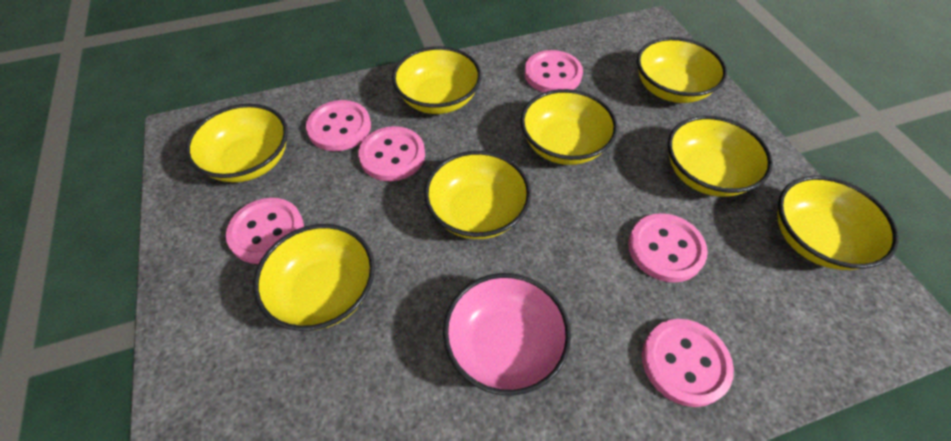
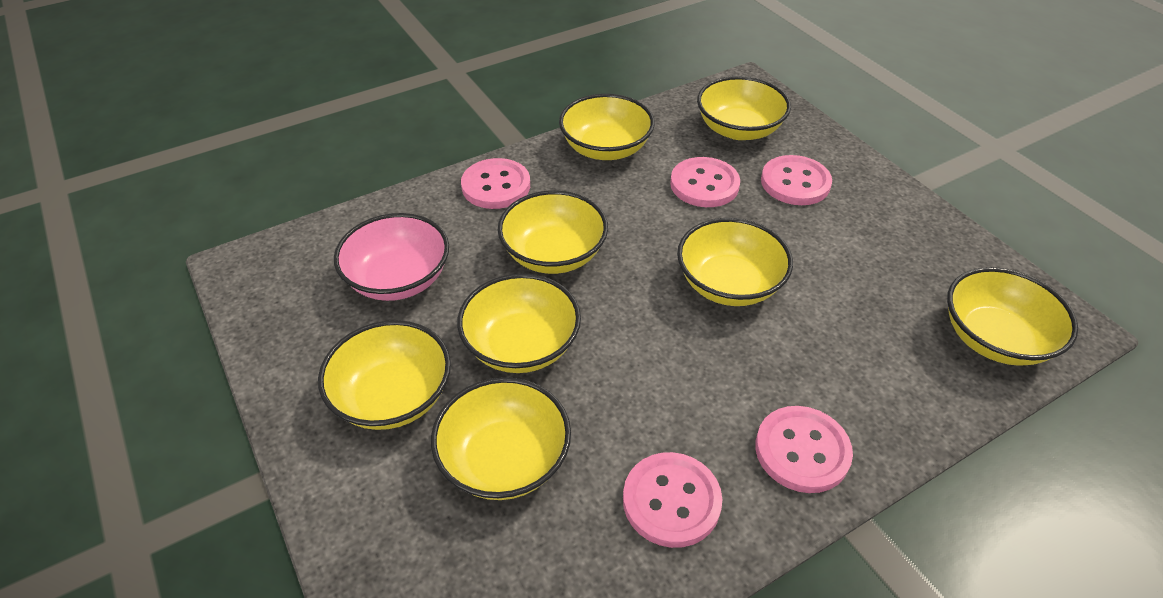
pink button: [226,198,304,264] [306,100,371,151] [358,126,425,181] [524,50,583,93] [628,213,708,283] [642,319,734,407] = 6 -> [461,158,530,209] [623,452,722,548] [670,157,740,207] [755,406,853,493] [761,155,832,205] = 5

